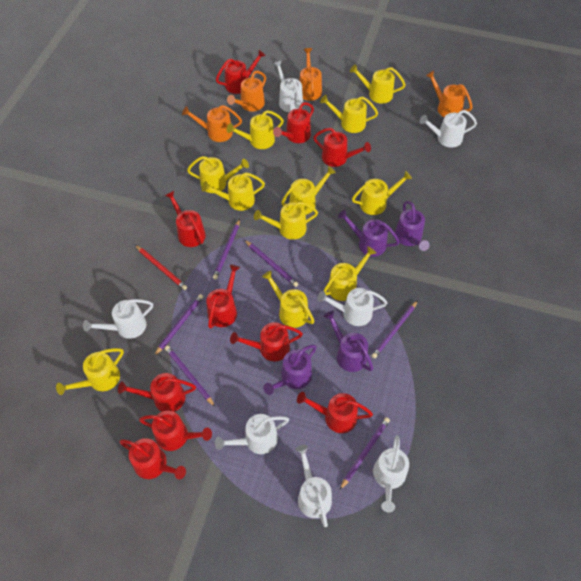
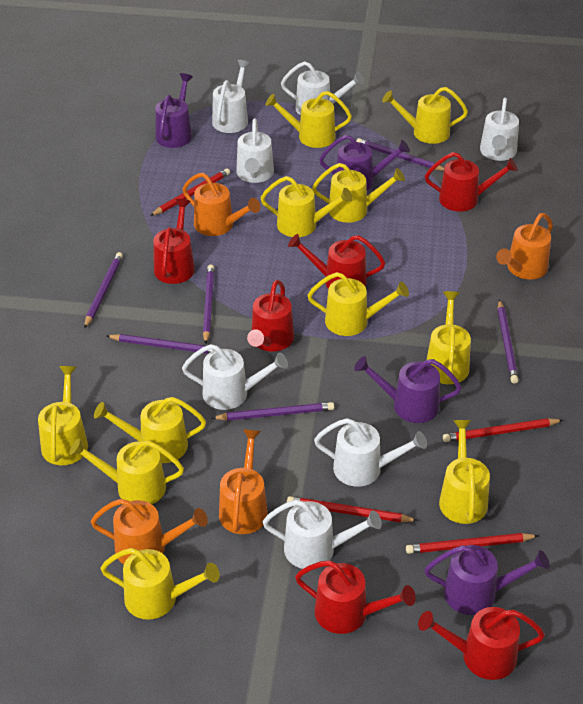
red pencil: [135,245,187,290] = 1 -> [150,168,230,216] [287,496,418,522] [406,533,539,554] [443,418,563,442] = 4
red watering can: [118,373,196,412] [119,438,186,480] [139,411,212,451] [165,191,206,247] [206,264,240,329] [216,50,266,94] [230,322,303,361] [273,102,314,143] [297,392,373,433] [313,128,371,167] = 10 -> [153,199,195,284] [247,280,294,352] [288,234,385,289] [295,560,416,634] [418,607,545,680] [425,152,518,212] = 6

